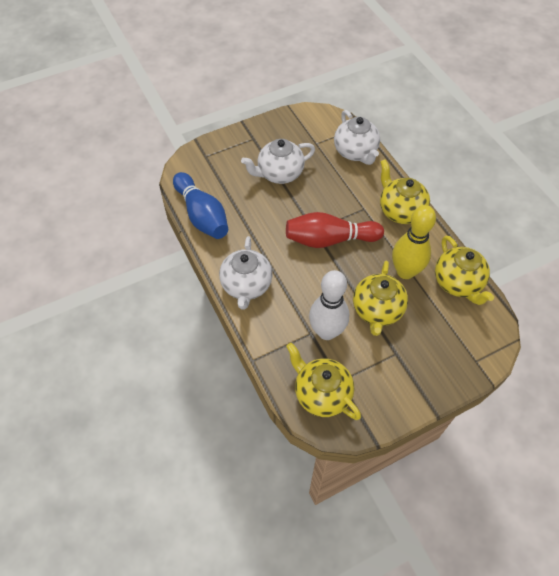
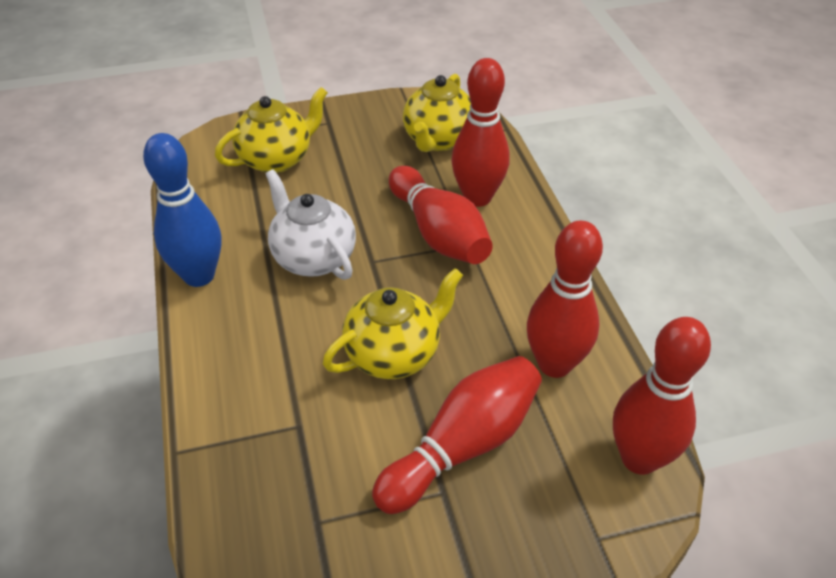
red bowling pin: [286,212,384,248] = 1 -> [372,356,542,514] [389,166,493,264] [451,58,509,207] [527,221,603,378] [613,317,711,475] = 5
white bowling pin: [309,270,349,340] = 1 -> none = 0
white teapot: [219,236,273,310] [241,139,315,184] [334,110,380,165] = 3 -> [265,169,356,280] = 1
yellow bowling pin: [392,205,436,279] = 1 -> none = 0
yellow teapot: [286,343,361,420] [353,261,408,336] [380,159,430,224] [435,235,494,305] = 4 -> [215,87,328,173] [323,268,463,379] [403,74,471,152] = 3

